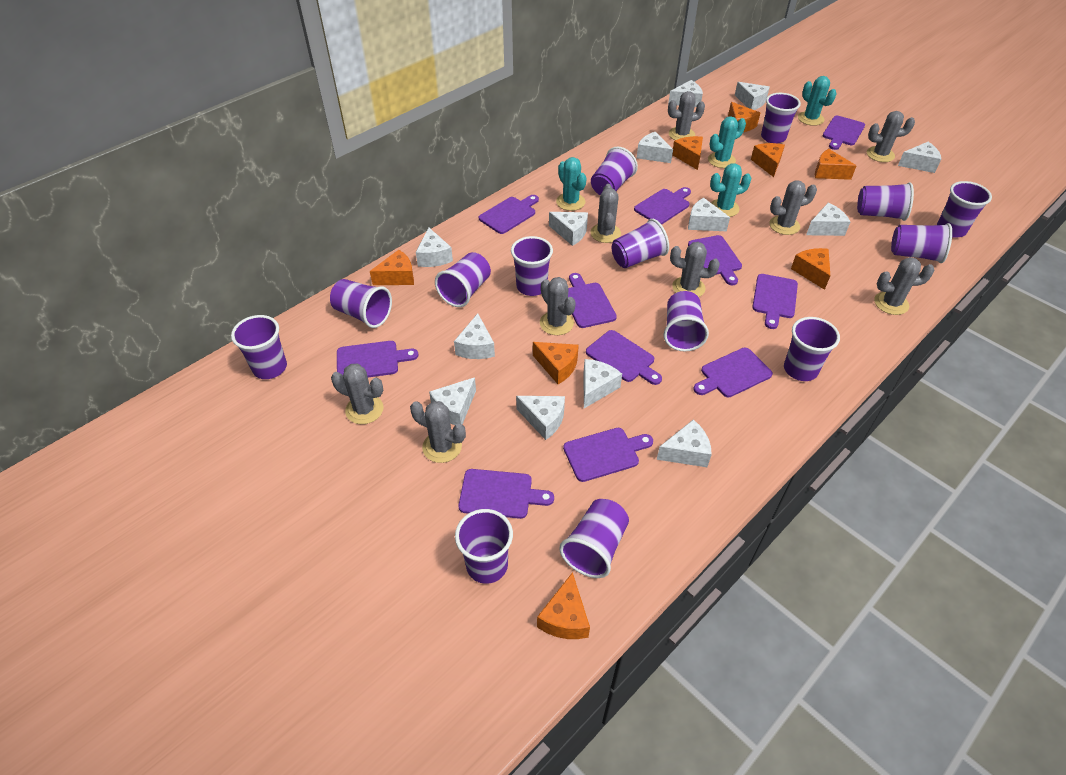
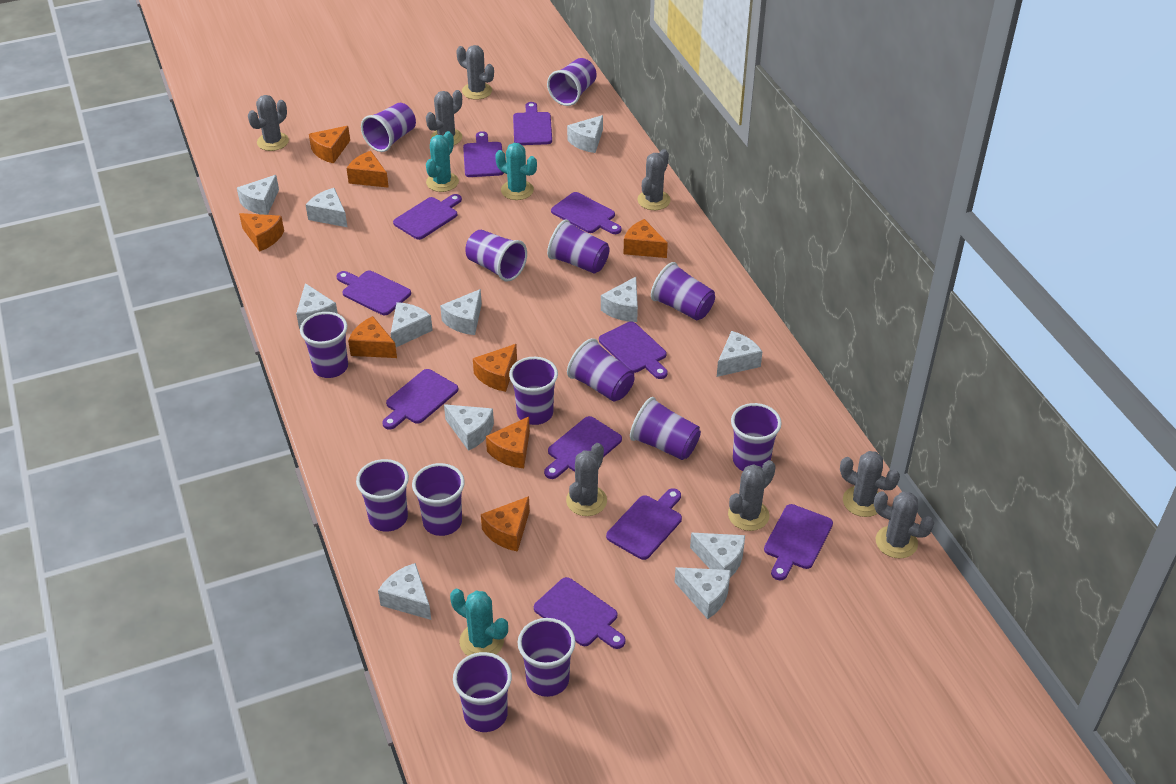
grey cactus: [331,364,384,424] [410,401,466,463] [540,277,576,335] [590,184,621,243] [668,91,705,140] [670,242,720,297] [769,180,817,235] [867,111,915,162] [874,257,934,315] = 9 -> [248,95,289,151] [426,90,462,145] [456,45,494,100] [566,443,607,516] [638,149,671,210] [728,460,776,531] [840,451,900,517] [874,491,934,559] = 8
turquoise cactus: [556,157,587,211] [708,116,746,168] [710,163,751,217] [798,76,837,126] = 4 -> [426,131,459,192] [450,589,508,656] [495,143,537,200] = 3
white cheese: [416,228,453,267] [429,377,476,425] [454,313,495,359] [516,396,565,440] [549,212,588,246] [584,359,622,408] [637,132,673,163] [657,419,712,467] [668,80,703,107] [688,198,730,231] [735,82,770,110] [806,203,851,236] [898,142,941,173] = 13 -> [237,175,279,215] [296,283,338,329] [306,188,347,227] [378,563,431,620] [391,302,433,347] [440,289,482,335] [444,404,494,451] [567,115,603,153] [601,277,638,322] [675,567,731,619] [690,533,745,578] [717,331,762,377] = 12

